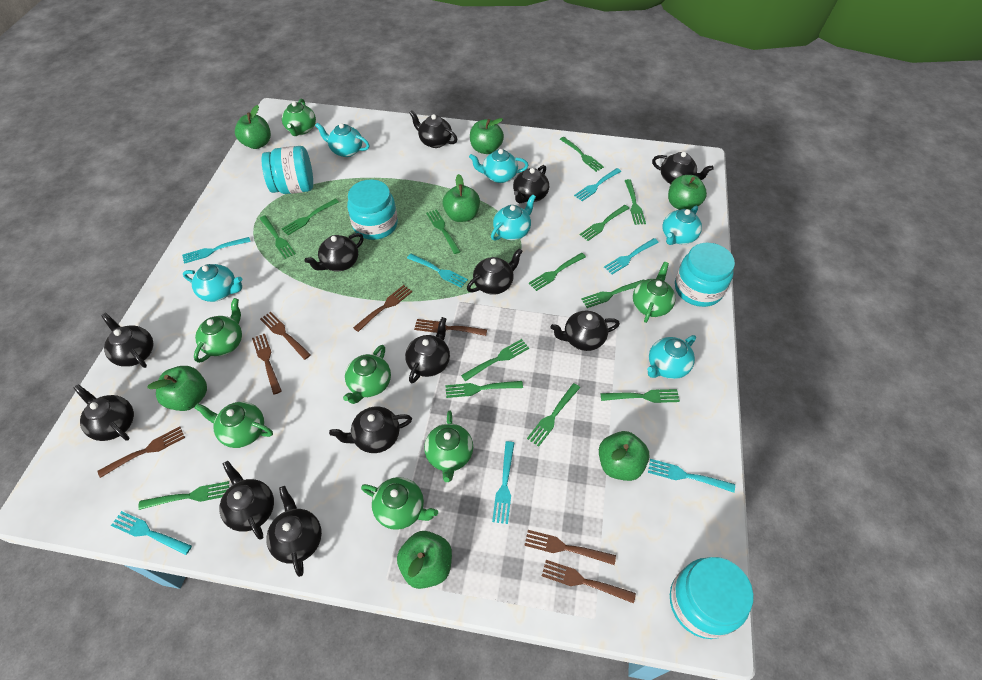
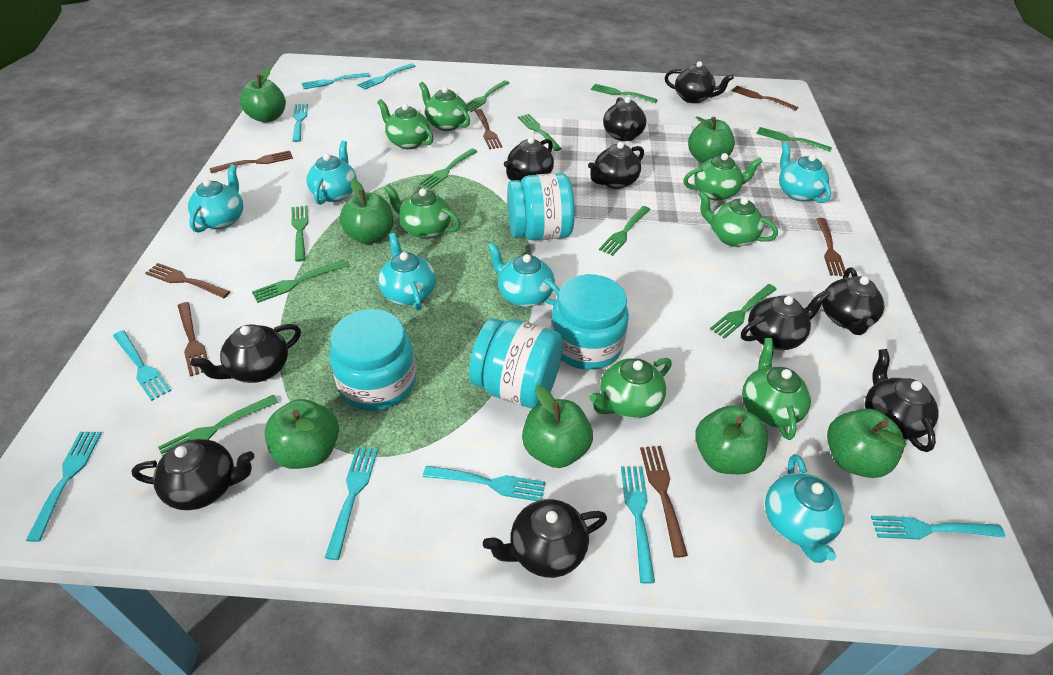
black teapot: [74,384,134,441] [101,313,154,368] [219,461,274,540] [267,486,322,577] [305,233,364,271] [329,406,412,453] [405,317,450,383] [409,111,457,148] [467,248,523,295] [513,165,549,203] [550,311,620,351] [652,152,714,184] = 12 -> [131,439,254,510] [190,324,301,383] [483,499,607,578] [504,137,554,181] [588,142,644,189] [603,97,646,141] [665,61,734,103] [741,291,829,350] [822,267,885,335] [865,349,939,452] = 10
green fork: [138,481,229,510] [259,215,296,259] [282,199,339,235] [426,209,461,254] [445,381,523,398] [461,339,529,381] [527,383,580,447] [529,253,586,291] [560,137,604,172] [580,205,629,241] [581,280,644,308] [600,389,680,403] [625,179,646,225] = 13 -> [158,395,278,457] [252,260,348,303] [292,206,308,262] [419,148,478,189] [466,81,509,112] [518,114,562,151] [591,84,658,103] [599,206,651,256] [710,284,777,339] [756,127,832,152] = 10
turquoise fork: [111,511,192,555] [182,237,251,264] [407,254,468,288] [492,441,514,524] [574,168,621,201] [604,238,659,274] [648,459,735,493] = 7 -> [26,432,102,542] [113,330,171,401] [292,104,308,142] [302,73,370,89] [325,447,378,560] [357,64,415,90] [423,466,545,501] [621,466,655,584] [871,516,1005,539] = 9

